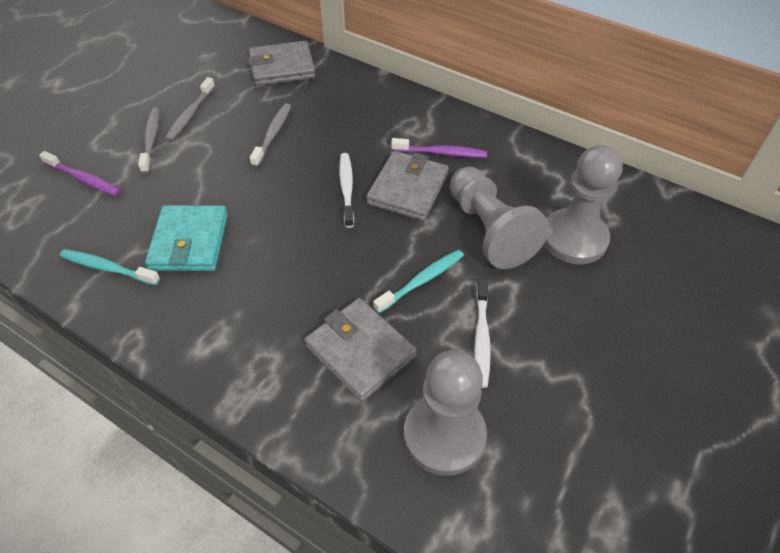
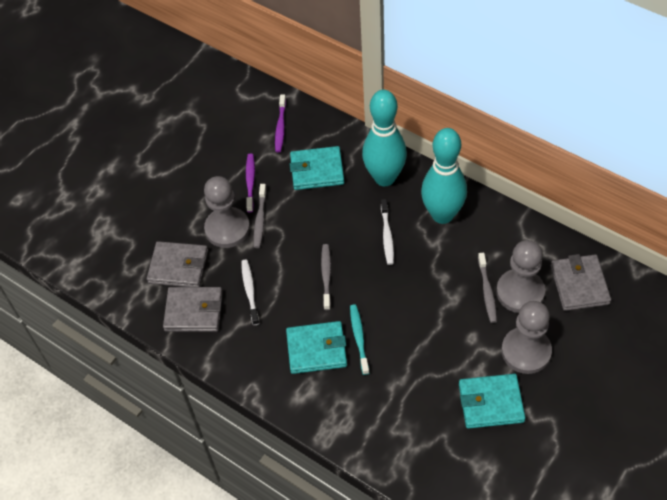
turquoise bowling pin: none = 0 -> [362,90,407,186] [421,128,467,224] = 2
turquoise toothbrush: [60,249,160,285] [373,249,464,313] = 2 -> [350,304,369,375] = 1
turquoise wallet: [145,205,228,271] = 1 -> [286,321,347,374] [290,146,344,190] [459,374,525,429] = 3

